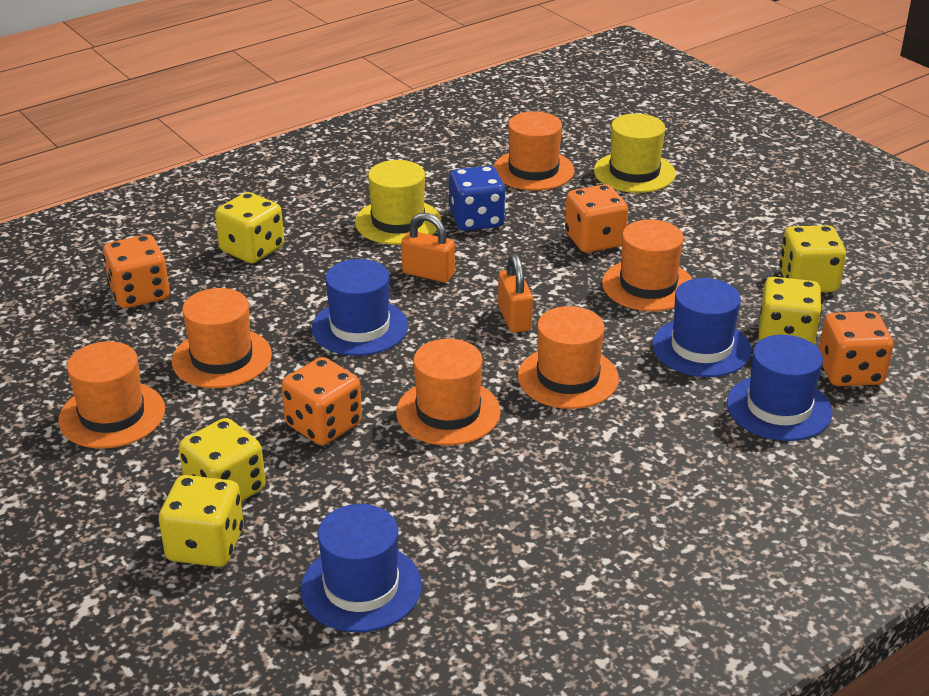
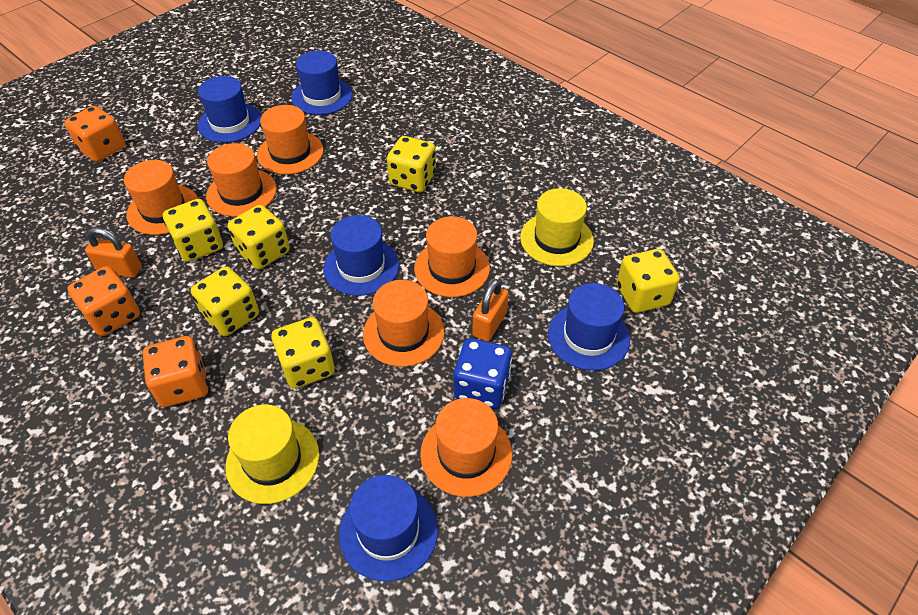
blue hat: [301,504,422,632] [312,259,408,356] [652,278,751,377] [727,335,832,441] = 4 -> [198,76,261,143] [291,51,353,115] [323,215,399,296] [339,475,438,582] [548,283,630,371] = 5
orange dice: [103,234,170,308] [282,357,362,445] [565,184,628,253] [819,311,893,386] = 4 -> [64,106,125,162] [67,266,140,336] [143,336,208,407] = 3
yellow dice: [159,475,243,567] [179,418,265,501] [215,192,284,263] [758,277,822,345] [779,225,846,292] = 5 -> [163,199,223,262] [191,267,259,336] [228,205,290,269] [271,317,335,389] [387,136,436,192] [617,249,680,313] = 6

